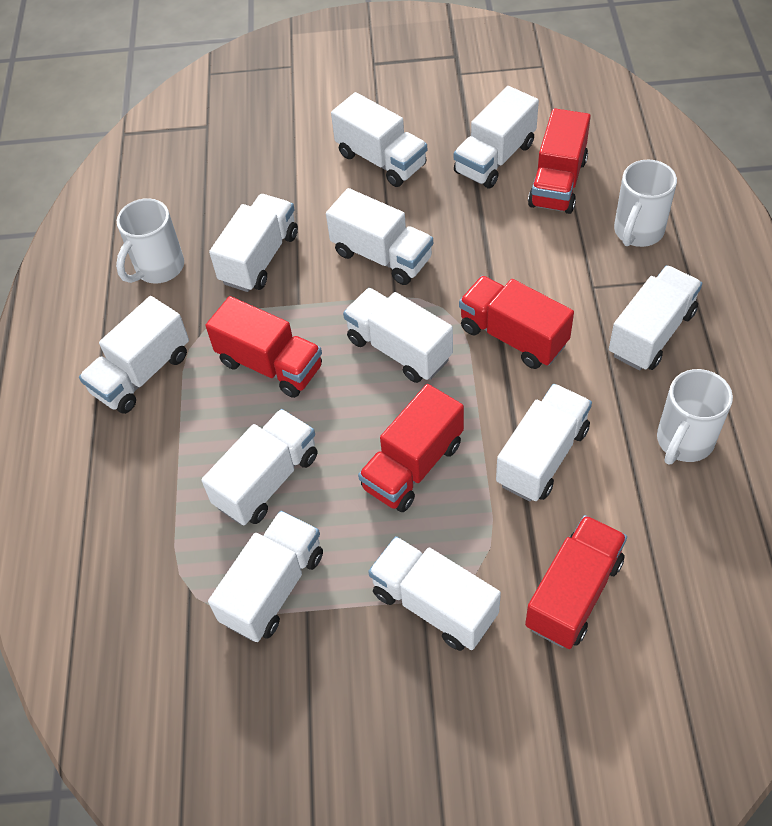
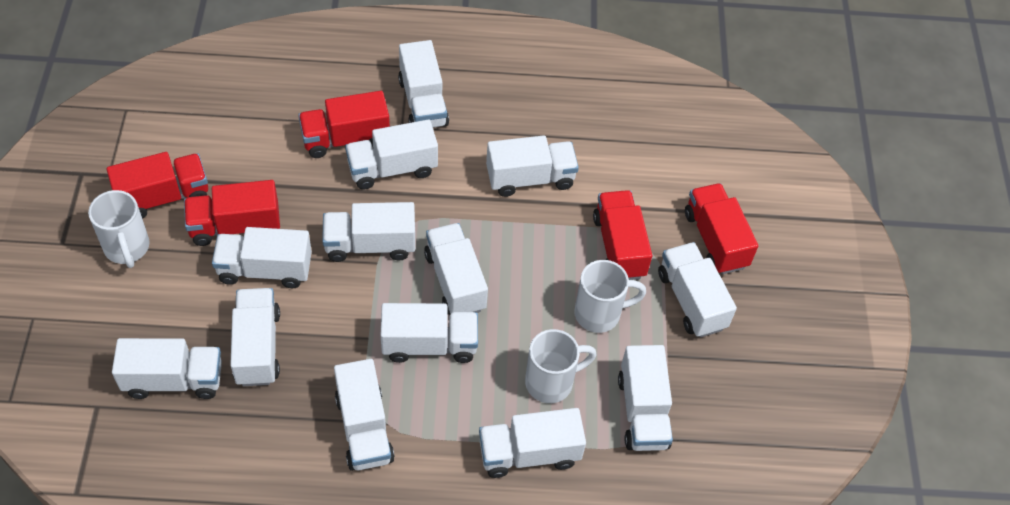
white truck: [79,296,189,414] [201,409,317,525] [208,511,323,642] [209,194,298,292] [326,188,433,285] [331,92,427,187] [343,288,453,383] [368,536,501,651] [454,86,539,188] [496,384,592,502] [609,265,702,370] = 11 -> [112,338,222,399] [212,227,312,288] [230,288,280,386] [322,202,415,262] [334,359,395,471] [345,120,438,189] [381,303,478,363] [398,40,449,128] [424,223,488,315] [479,408,586,478] [486,135,579,197] [618,345,673,451] [658,242,737,338] = 13

